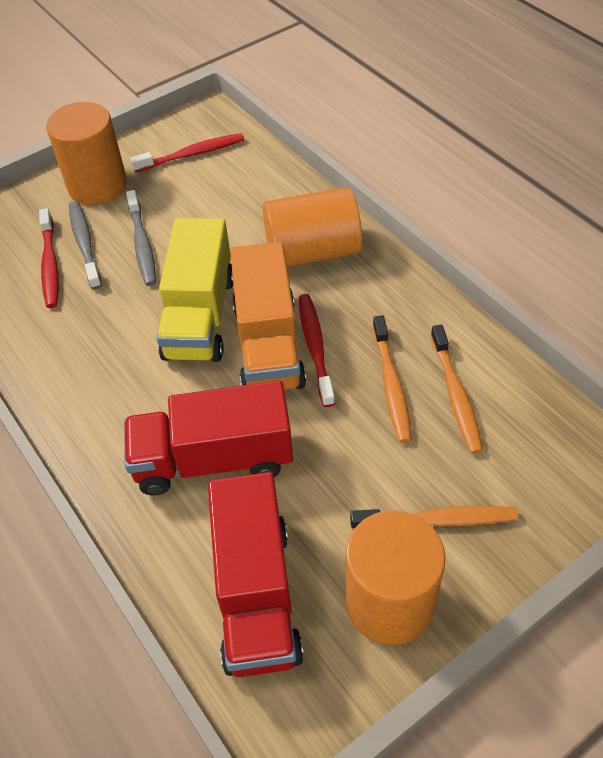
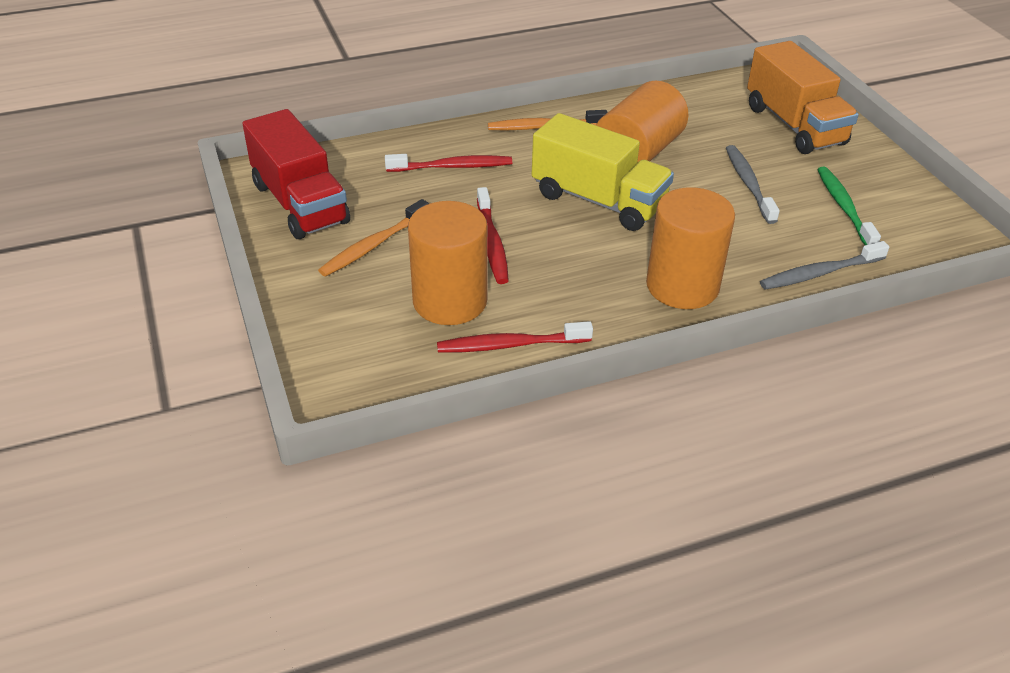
green toothbrush: none = 0 -> [817,166,881,245] = 1
orange toothbrush: [350,506,518,530] [373,315,412,443] [431,324,483,454] = 3 -> [318,199,429,277] [488,110,608,130] = 2
red truck: [124,381,293,495] [208,472,304,677] = 2 -> [242,109,350,239] = 1

